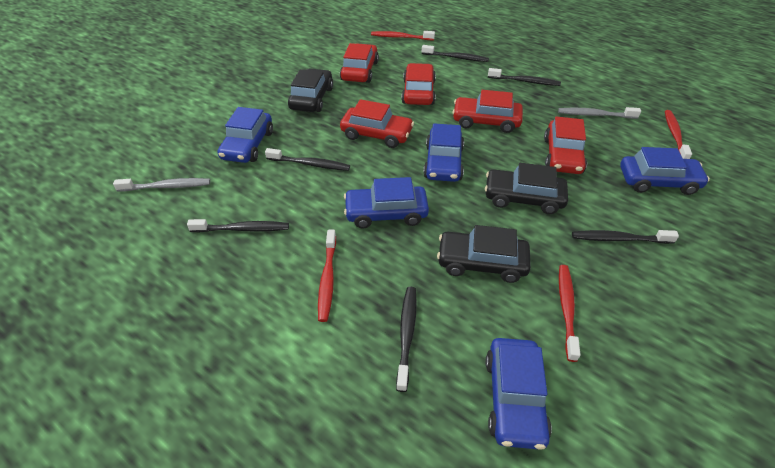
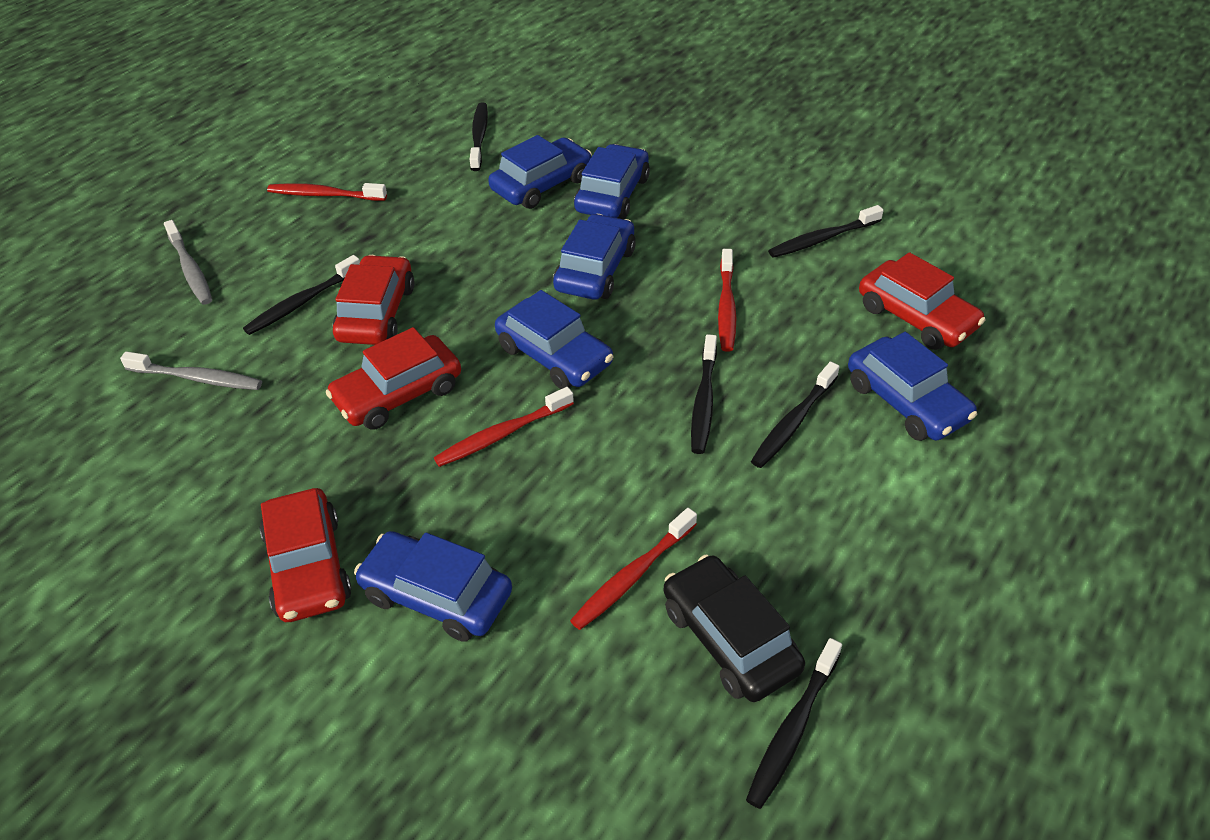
black car: [288,68,333,112] [437,225,531,283] [485,163,568,214] = 3 -> [664,555,805,702] = 1
blue car: [218,107,273,163] [344,177,429,229] [423,124,464,182] [486,338,552,450] [620,147,710,195] = 5 -> [354,531,512,642] [488,135,592,209] [495,290,613,389] [553,214,636,300] [574,144,650,219] [848,332,977,441] = 6
red car: [340,43,379,83] [340,99,414,148] [402,63,436,105] [452,90,523,133] [544,116,587,174] = 5 -> [260,488,352,622] [326,327,461,430] [333,255,415,345] [859,252,985,350] = 4

